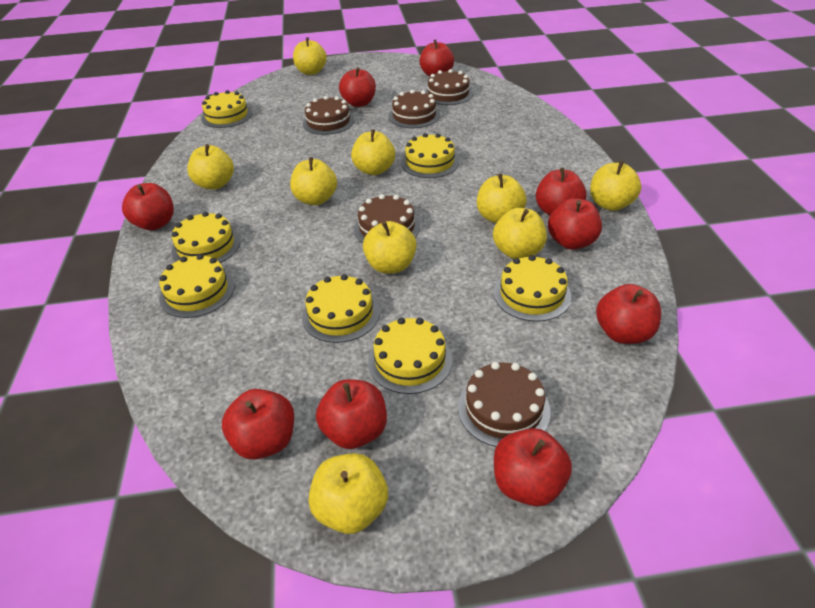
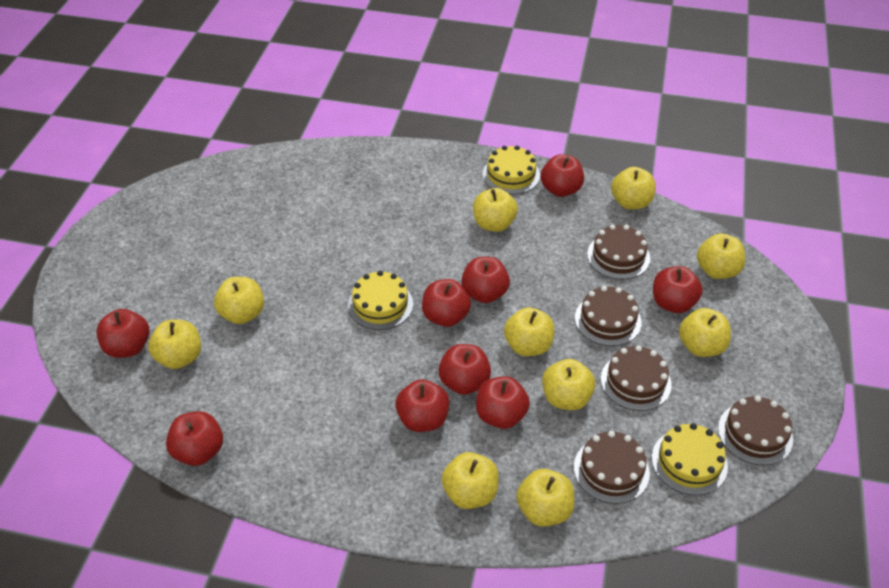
yellow apple: [187,144,234,189] [290,157,337,205] [293,38,327,75] [309,453,388,534] [351,129,395,175] [363,221,417,274] [477,174,527,223] [493,208,547,259] [590,161,641,211] = 9 -> [148,320,201,369] [214,277,264,324] [442,452,499,509] [473,188,518,232] [504,307,554,356] [516,469,574,527] [542,359,596,410] [611,167,656,210] [679,308,731,357] [697,233,745,279] = 10
yellow cake: [159,254,235,318] [171,212,240,263] [201,90,252,128] [302,274,380,343] [368,318,452,394] [401,133,459,178] [494,255,571,322] = 7 -> [348,271,413,330] [483,145,540,195] [652,423,728,495] = 3

